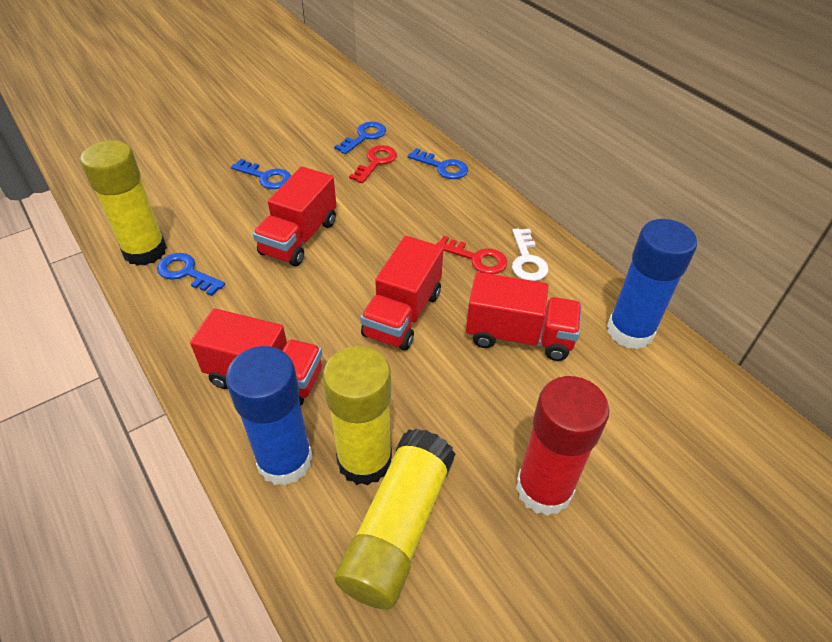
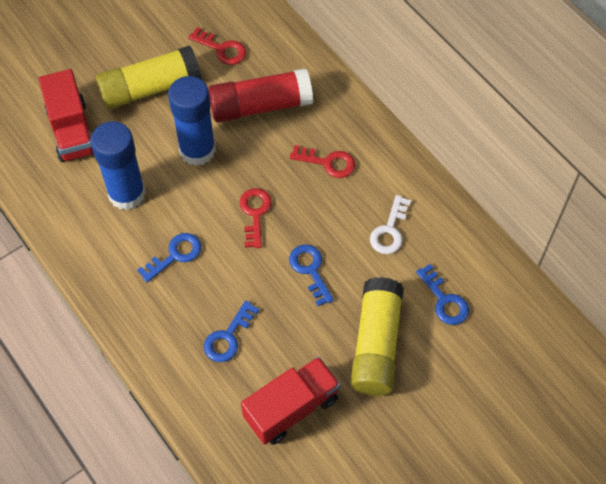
red key: [349,145,397,183] [436,236,508,274] = 2 -> [189,27,246,65] [240,188,272,248] [290,145,355,178] = 3
red truck: [190,308,322,406] [253,166,337,266] [360,236,443,351] [466,272,582,361] = 4 -> [39,69,94,162] [241,356,340,445] = 2
yellow glue stick: [80,141,167,266] [323,346,392,486] [334,428,455,609] = 3 -> [96,46,201,110] [350,277,404,396] = 2

